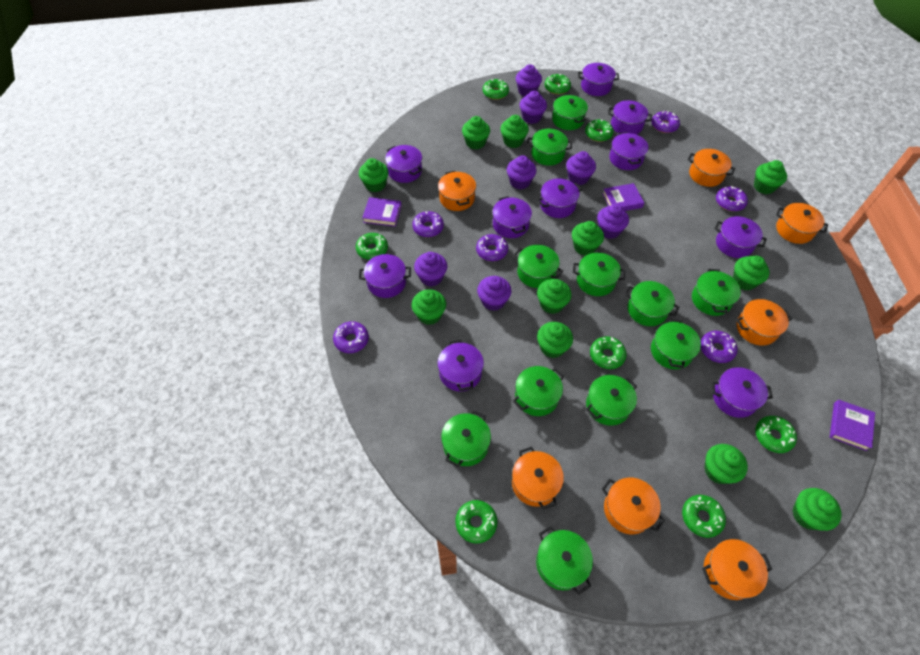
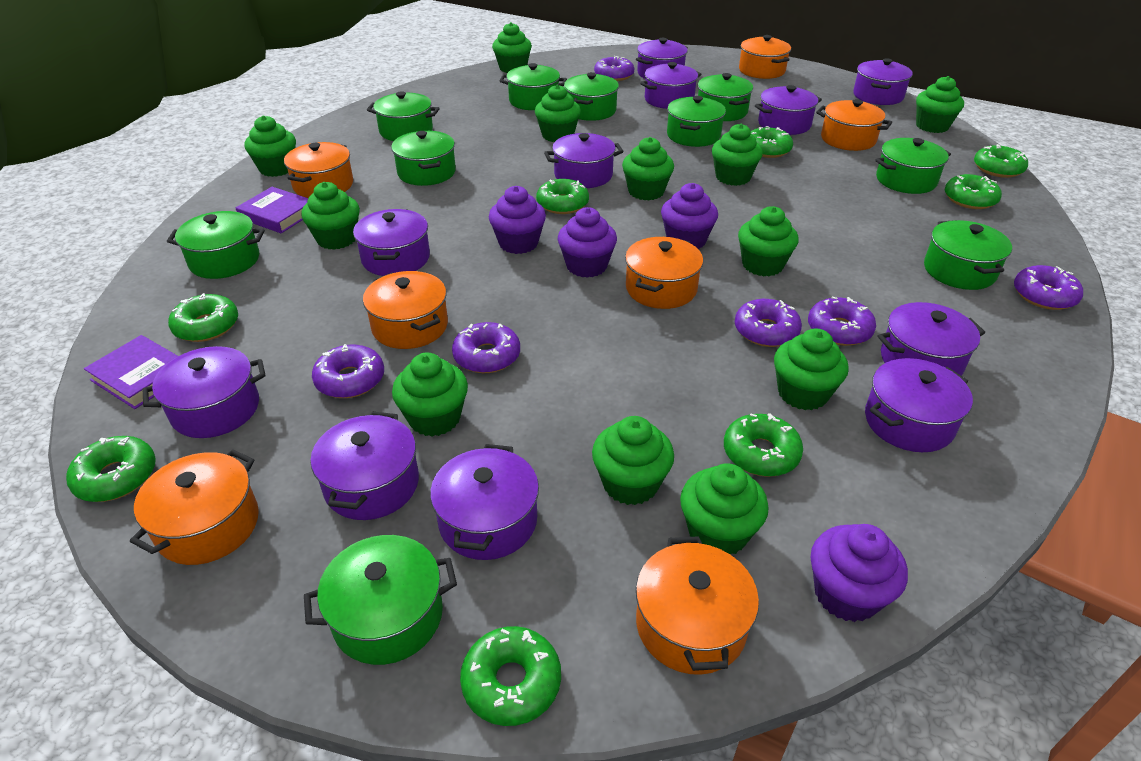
green cupcake: [359,158,389,192] [412,289,446,325] [462,116,490,150] [500,115,529,148] [537,279,571,314] [537,322,573,358] [572,221,604,255] [704,444,748,484] [733,256,770,290] [754,160,787,194] [792,488,842,531] = 11 -> [244,115,296,177] [301,182,360,250] [392,353,468,436] [492,22,532,73] [535,84,581,142] [592,416,674,505] [622,137,674,200] [680,463,769,555] [712,124,763,186] [738,206,799,277] [774,328,849,410] [916,76,964,133] = 12
green pot: [441,410,491,467] [513,366,564,416] [514,245,563,288] [527,129,572,166] [536,526,593,595] [552,95,588,130] [573,253,625,296] [586,375,637,426] [625,281,679,326] [651,319,701,369] [692,269,741,316] = 11 -> [167,211,265,279] [304,535,457,665] [367,91,440,141] [391,131,456,186] [500,63,567,110] [564,72,619,121] [667,96,726,147] [698,73,753,121] [875,138,951,194] [924,220,1012,290] = 10
purple book: [362,197,402,227] [602,183,644,211] [830,400,875,451] = 3 -> [84,335,178,409] [236,187,308,233] = 2
purple cupcake: [414,252,447,287] [477,276,512,311] [507,155,536,189] [516,64,542,97] [520,91,547,124] [566,151,596,185] [597,204,629,239] = 7 -> [489,186,546,254] [558,207,617,278] [661,183,718,249] [811,524,908,622] = 4
purple pot: [359,254,411,298] [385,145,422,183] [437,339,484,392] [492,196,532,238] [537,178,582,218] [578,63,619,96] [608,100,652,135] [609,132,648,170] [711,367,773,418] [715,216,767,258] = 10 -> [143,346,266,438] [310,411,419,520] [353,209,430,276] [430,444,539,560] [544,133,624,188] [636,38,688,79] [640,62,701,109] [755,85,822,135] [853,58,913,105] [865,358,973,452] [878,302,985,376] = 11

